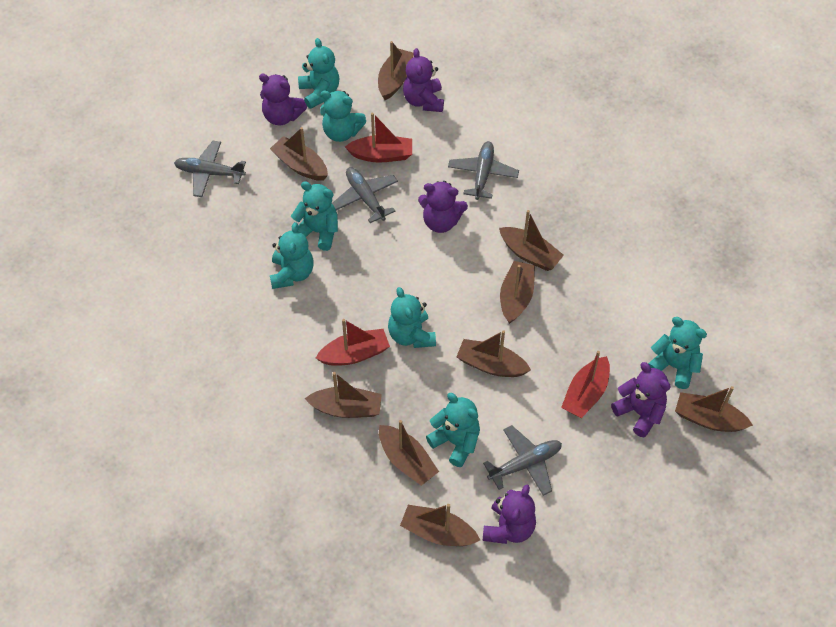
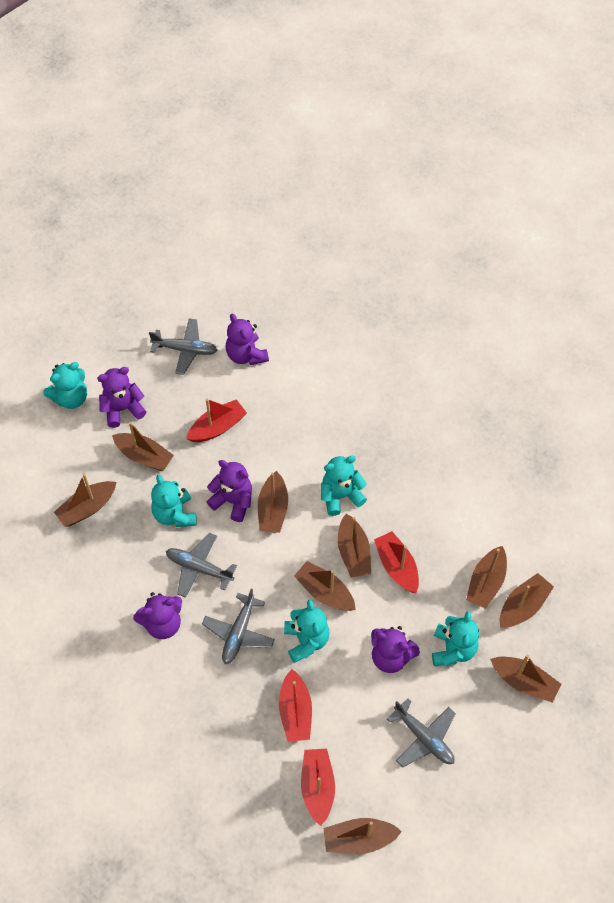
red boat: [316,319,390,366] [345,113,412,162] [561,351,610,418] = 3 -> [187,399,247,442] [279,669,312,742] [301,749,335,826] [374,531,419,593] = 4
turquoise teddy bear: [270,222,314,289] [291,181,338,251] [298,38,340,109] [320,90,366,142] [388,287,436,348] [426,393,480,467] [648,317,707,389] = 7 -> [43,362,87,409] [151,475,197,527] [284,600,330,663] [321,456,367,516] [432,611,479,666] = 5

